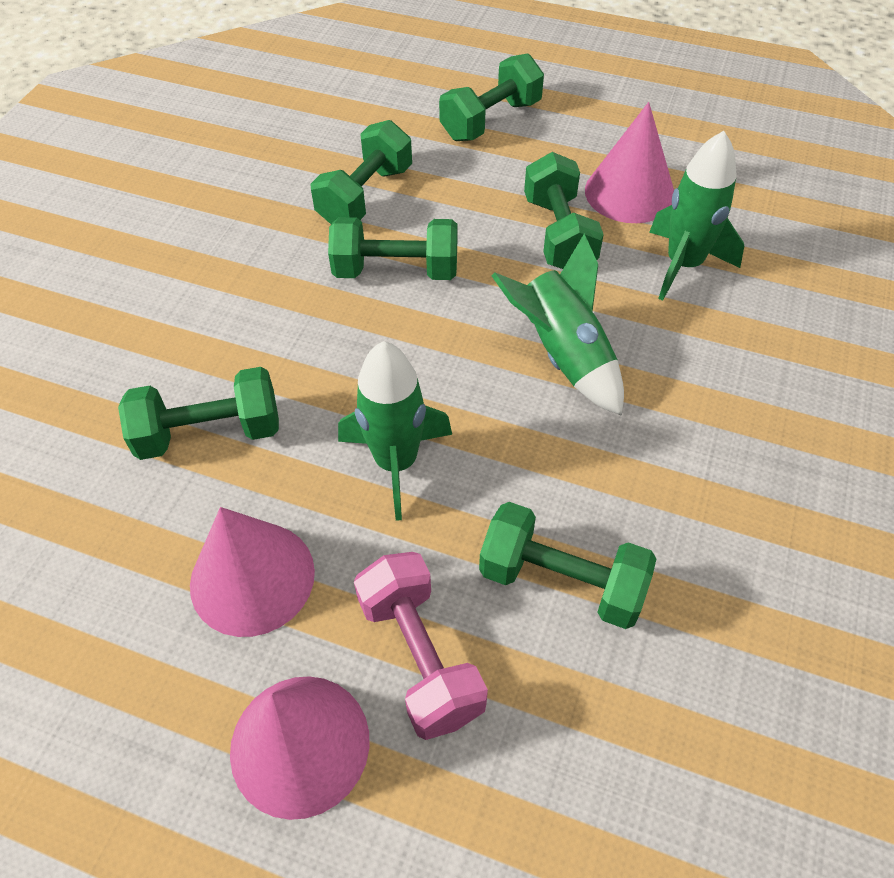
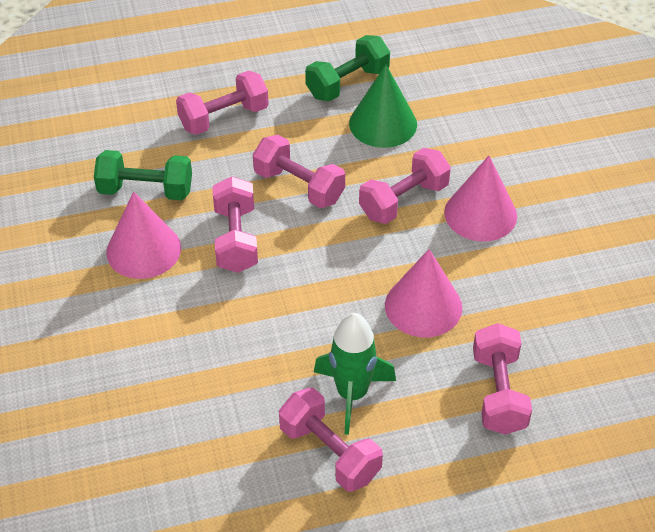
green cone: none = 0 -> [349,65,417,148] = 1
green dumbbell: [118,367,279,460] [310,120,412,224] [328,217,457,280] [439,53,544,141] [479,502,657,629] [524,152,604,269] = 6 -> [94,150,192,200] [305,35,390,101] = 2
green rocket: [338,341,452,521] [492,234,624,416] [649,131,744,301] = 3 -> [314,313,396,435] = 1
pink dumbbell: [354,552,488,740] = 1 -> [176,71,269,135] [212,176,258,273] [253,135,345,208] [279,388,383,492] [359,148,451,224] [473,323,532,435] = 6

